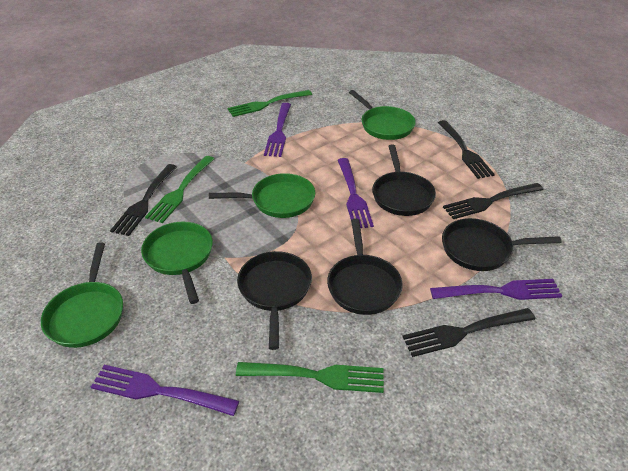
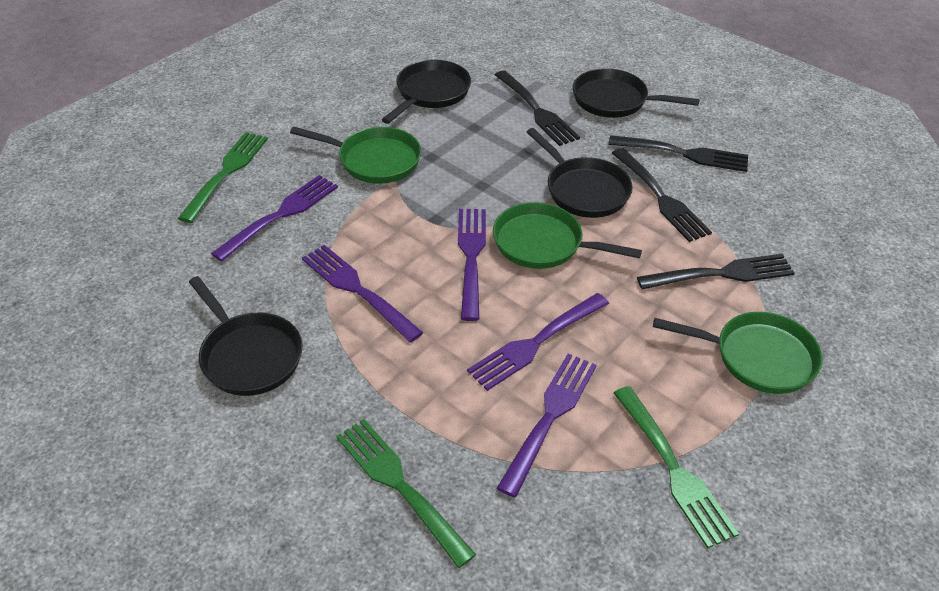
green pan: [41,242,123,348] [141,222,213,304] [209,173,315,218] [349,90,416,140] = 4 -> [290,126,421,184] [493,202,642,269] [653,312,823,394] = 3
purple fork: [91,365,239,416] [264,103,291,157] [338,158,374,228] [430,279,562,300] = 4 -> [211,175,338,262] [302,245,423,343] [458,209,486,321] [467,293,609,391] [497,354,597,497] = 5

